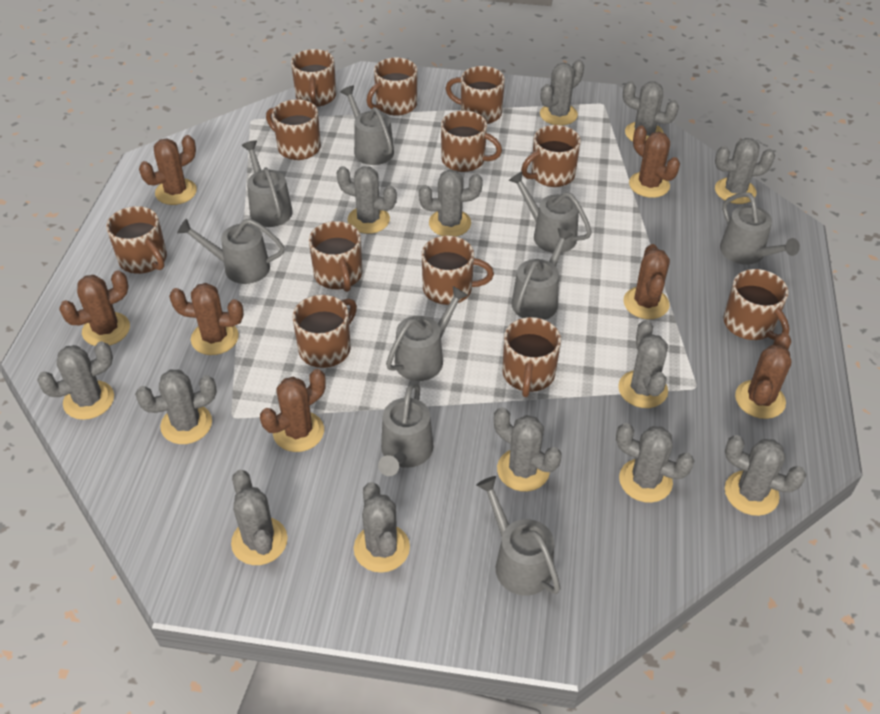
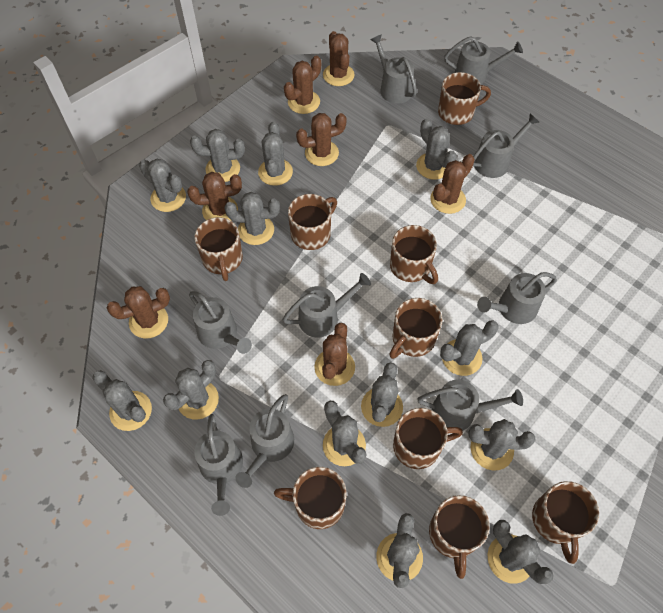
brown mug: [106,206,167,274] [266,99,321,160] [291,49,336,107] [293,295,357,368] [309,221,362,292] [366,57,417,116] [422,236,494,305] [441,111,502,172] [446,66,505,124] [503,317,561,397] [521,125,581,187] [723,269,790,340] = 12 -> [195,217,243,281] [274,467,347,529] [288,194,337,250] [389,298,443,359] [390,225,438,284] [393,408,463,469] [429,495,490,579] [438,72,491,125] [532,481,599,564] = 9

